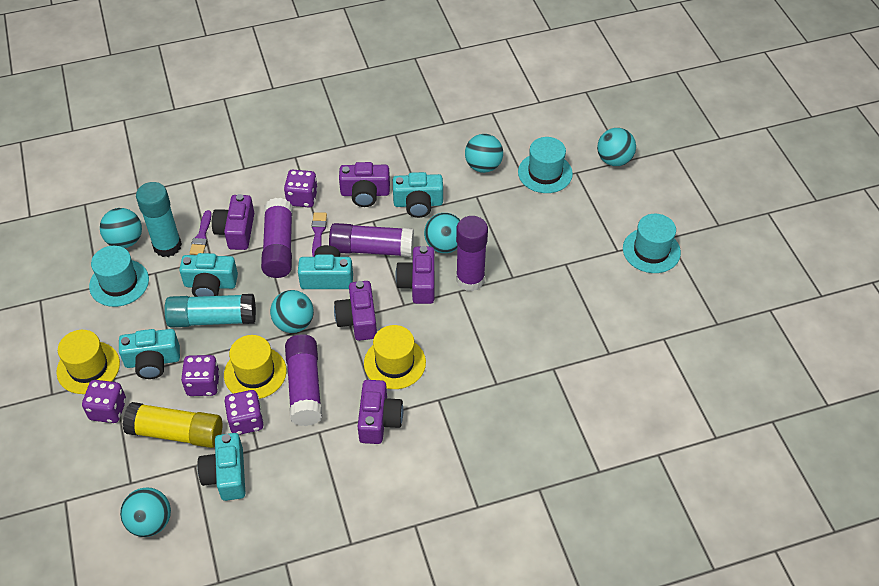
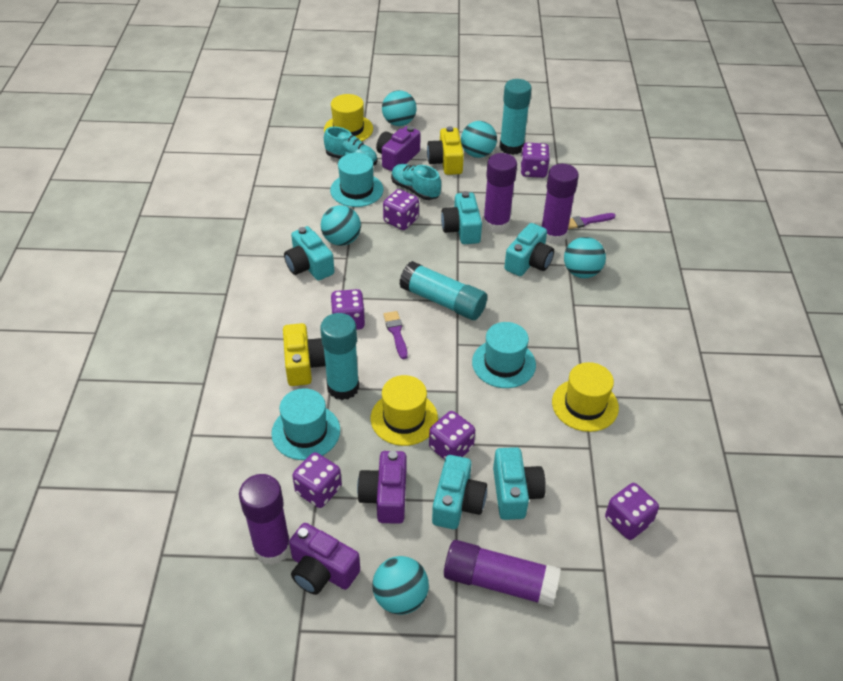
purple camera: [212,194,254,250] [334,281,377,341] [339,162,390,207] [358,380,403,444] [395,246,435,304] = 5 -> [289,523,360,595] [357,451,406,524] [376,126,421,171] = 3
purple dice: [82,380,126,423] [181,355,220,396] [224,390,264,435] [284,170,318,207] = 4 -> [292,452,342,508] [331,289,365,330] [383,189,419,230] [429,411,475,460] [521,143,550,178] [605,483,659,540] = 6
turquoise ball: [100,208,142,248] [120,487,171,537] [270,290,314,333] [424,213,460,253] [465,134,503,173] [597,128,636,166] = 6 -> [321,205,361,246] [372,556,429,615] [382,90,417,126] [461,121,497,158] [564,237,606,278] = 5
turquoise glue stick: [136,182,182,257] [164,294,256,328] = 2 -> [320,313,359,400] [399,261,487,320] [499,79,532,155] = 3
turquoise shoe: none = 0 -> [324,127,377,166] [391,164,441,200] = 2
yellow camera: none = 0 -> [283,323,326,386] [427,126,464,175] = 2
yellow glue stick: [123,402,222,448] = 1 -> none = 0

